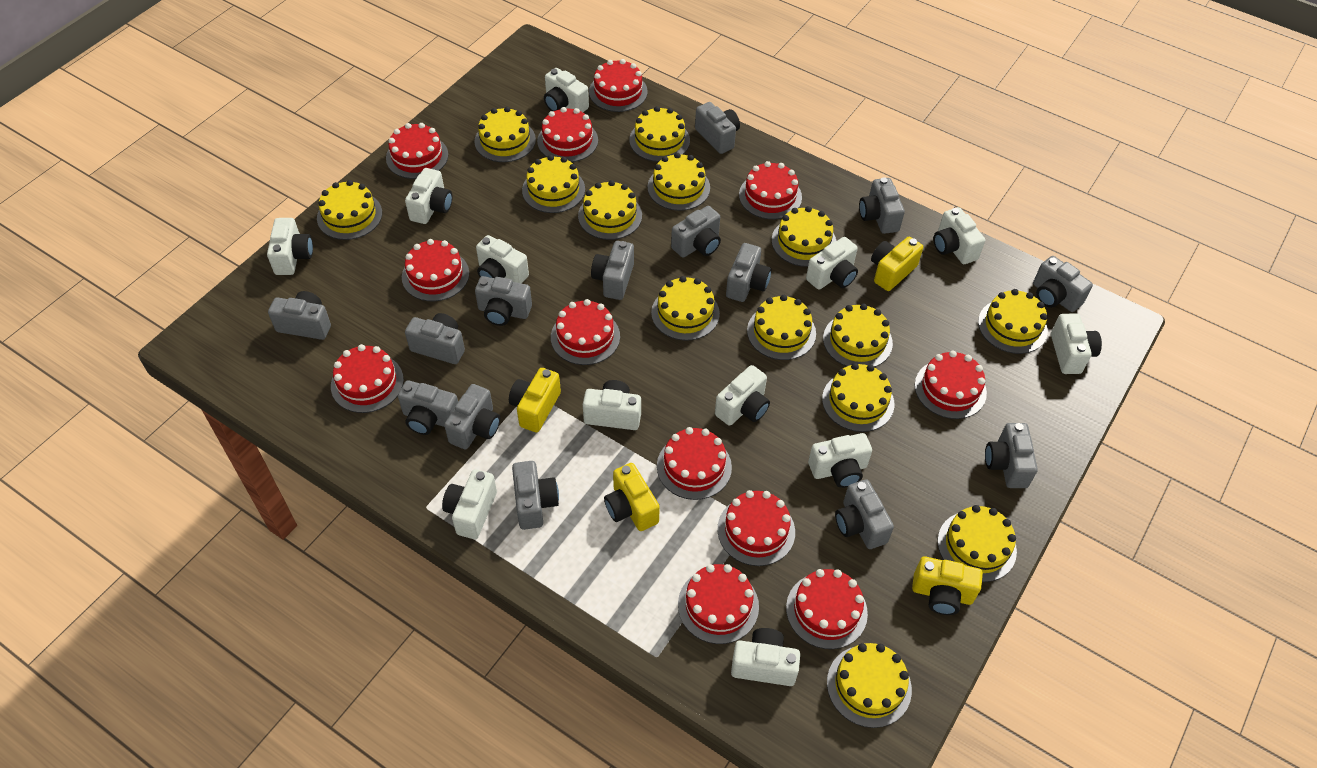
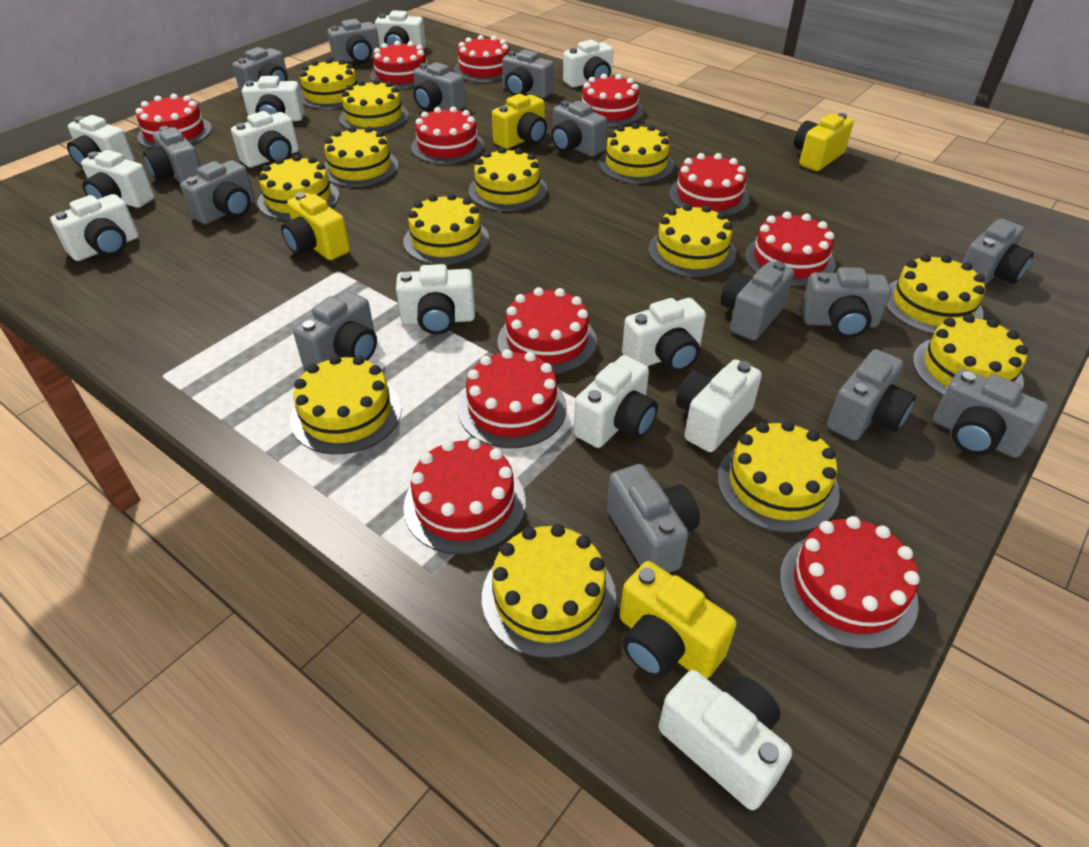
red cake: [331,344,404,413] [386,123,448,179] [402,239,469,301] [537,107,598,162] [551,299,620,365] [589,59,648,112] [657,427,732,500] [678,564,759,644] [717,490,795,566] [739,161,802,219] [786,569,868,649] [915,351,987,419] = 12 -> [136,94,212,149] [370,41,427,89] [403,438,526,555] [411,106,484,164] [454,35,509,82] [458,349,567,448] [497,287,597,374] [581,74,644,126] [669,153,750,217] [745,212,836,286] [780,516,920,650] = 11
yellow cake: [317,180,382,240] [474,107,536,162] [522,155,585,213] [578,180,642,240] [629,106,690,162] [648,153,710,211] [651,276,720,341] [747,295,816,360] [772,206,836,267] [822,363,894,432] [823,304,893,367] [827,643,912,728] [938,505,1017,582] [978,289,1048,354] = 14 -> [257,155,339,220] [290,355,402,455] [300,58,358,109] [324,126,399,187] [339,79,409,132] [403,193,489,265] [468,147,547,211] [482,524,616,659] [599,123,674,183] [648,204,736,277] [717,421,840,533] [886,254,985,334] [913,314,1028,396] = 13

